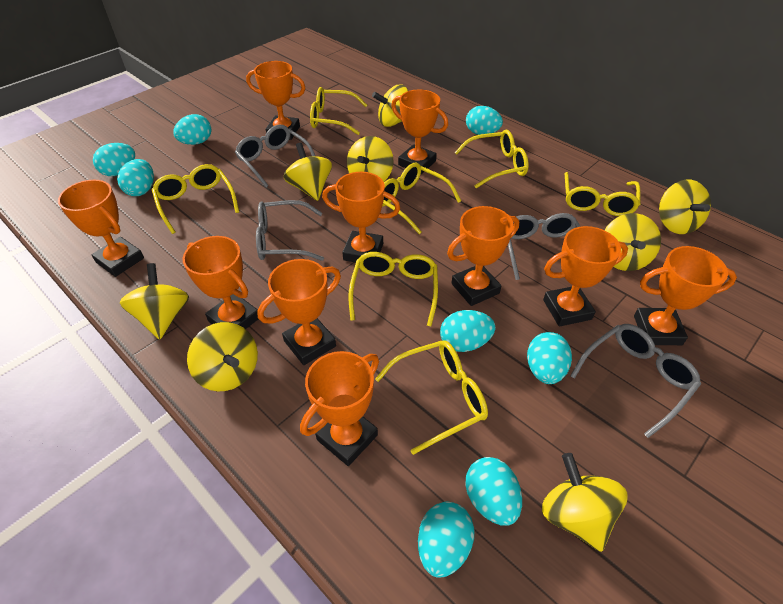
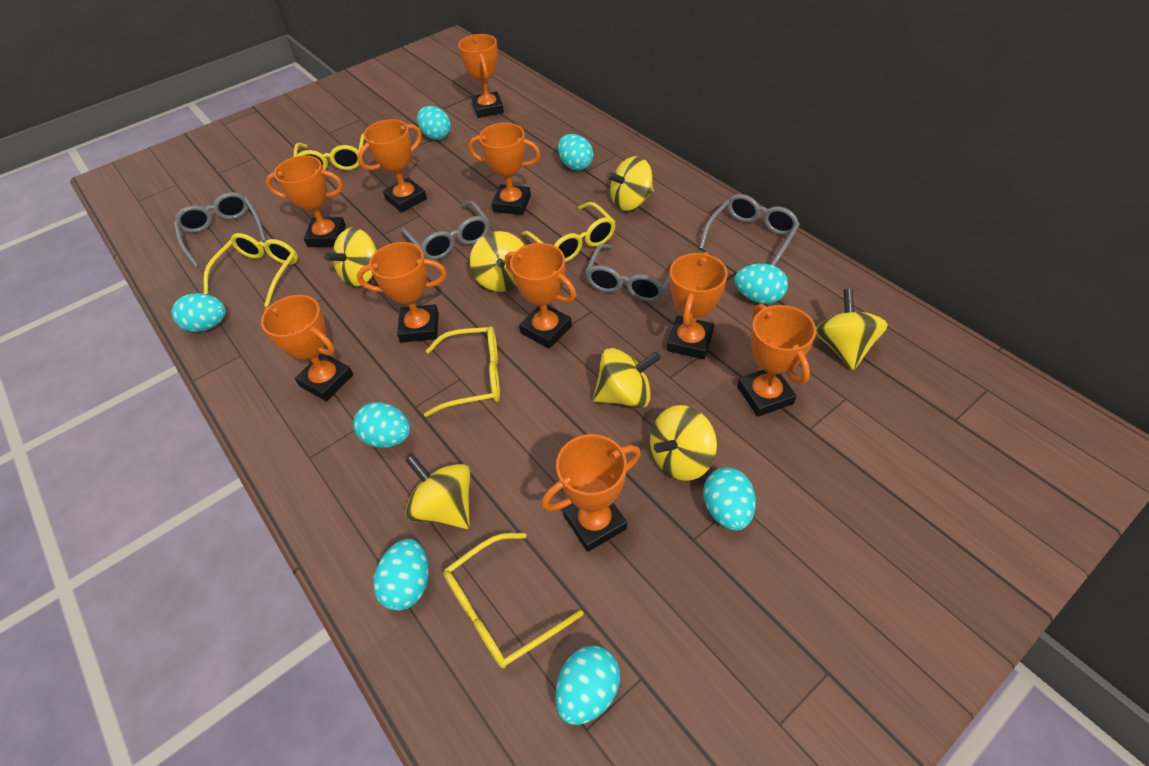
yellow glasses: [152,164,239,234] [310,87,367,135] [348,252,438,326] [375,340,488,455] [382,163,461,234] [455,130,529,188] [565,172,640,216] = 7 -> [203,233,298,306] [294,134,365,170] [424,326,500,417] [443,533,583,669] [522,202,616,262] = 5
yellow spinning top: [120,263,189,340] [187,322,258,391] [284,143,332,201] [347,136,393,182] [372,84,408,127] [542,453,628,552] [605,213,661,271] [659,180,711,234] = 8 -> [324,228,377,287] [405,454,470,529] [470,231,525,292] [593,348,661,408] [606,156,654,211] [650,405,717,481] [816,289,888,370] = 7

